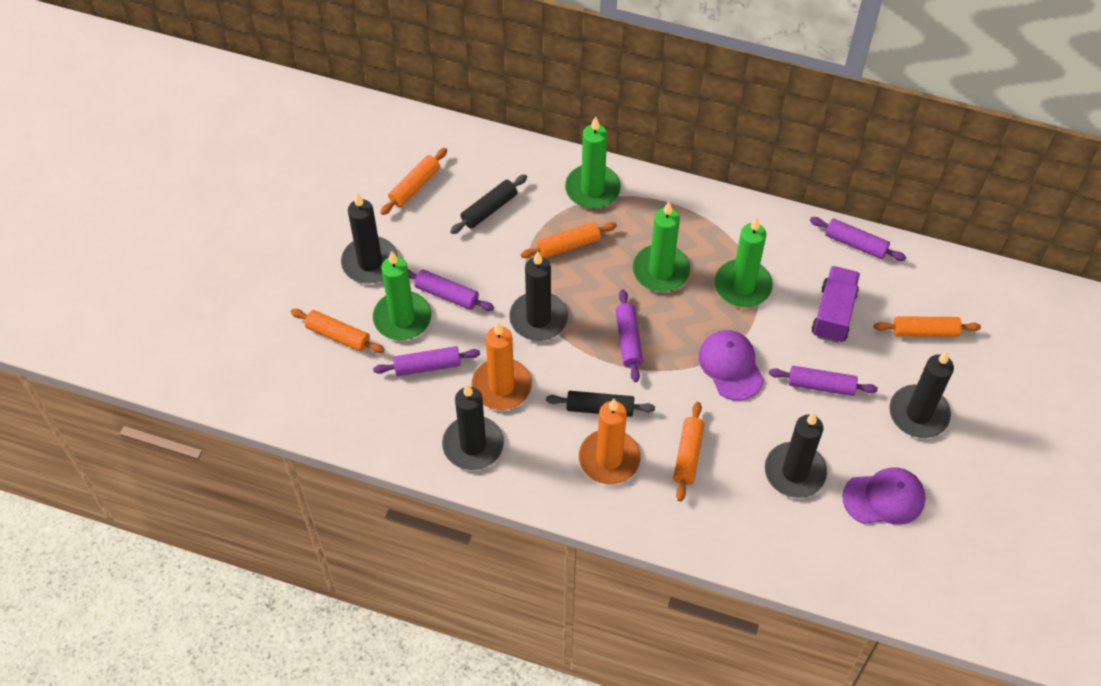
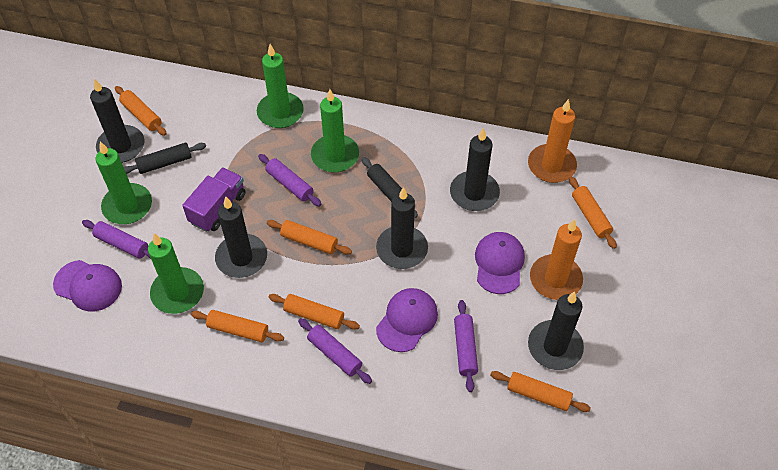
orange rolling pin: [291,309,385,353] [380,148,447,215] [521,222,617,258] [673,402,705,501] [874,316,981,337] = 5 -> [115,86,167,136] [191,310,284,342] [267,220,352,255] [269,294,360,330] [491,371,591,412] [569,177,617,249] = 6
purple cap: [699,330,764,401] [842,468,926,525] = 2 -> [53,260,122,311] [376,288,438,352] [475,232,525,294] = 3
purple rolling pin: [373,346,480,376] [408,269,494,311] [615,289,643,382] [769,366,878,396] [810,217,906,261] = 5 -> [82,220,151,259] [258,154,321,206] [298,318,372,384] [454,300,478,392] = 4

